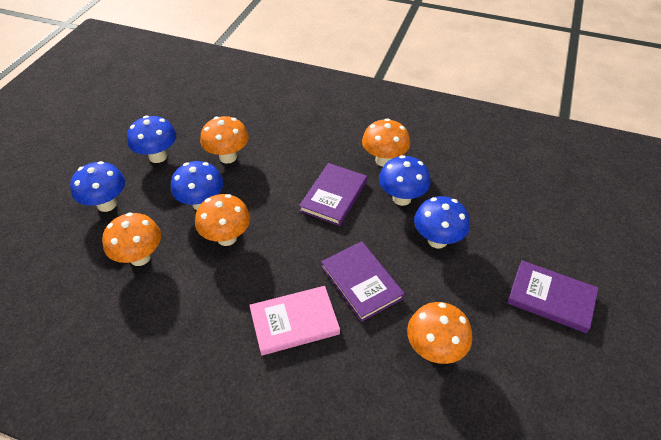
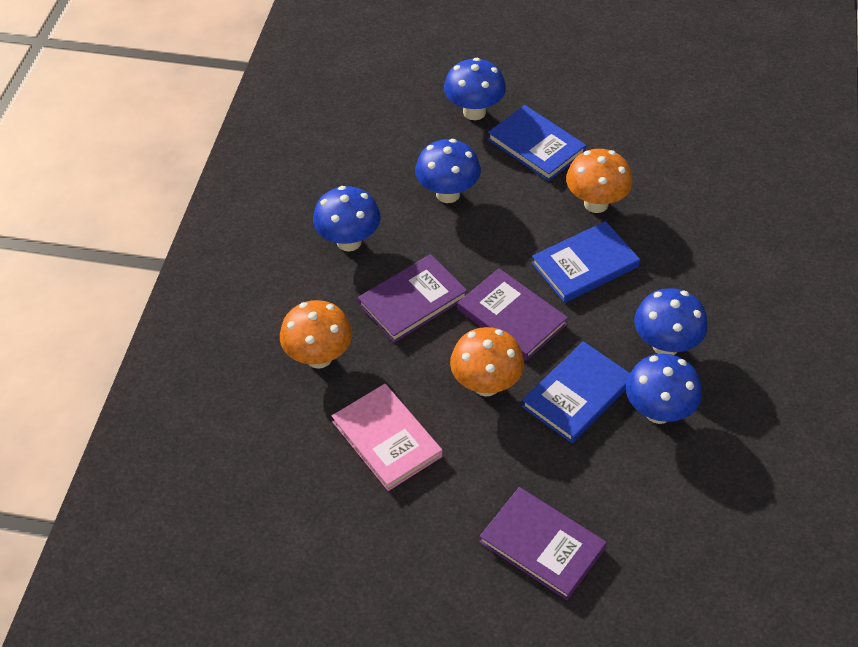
blue book: none = 0 -> [488,105,586,181] [522,341,630,443] [532,221,640,303] = 3
orange mushroom: [102,212,161,266] [195,194,250,246] [200,116,249,163] [362,118,410,167] [407,302,473,364] = 5 -> [280,300,352,369] [450,327,524,396] [566,149,633,213] = 3

